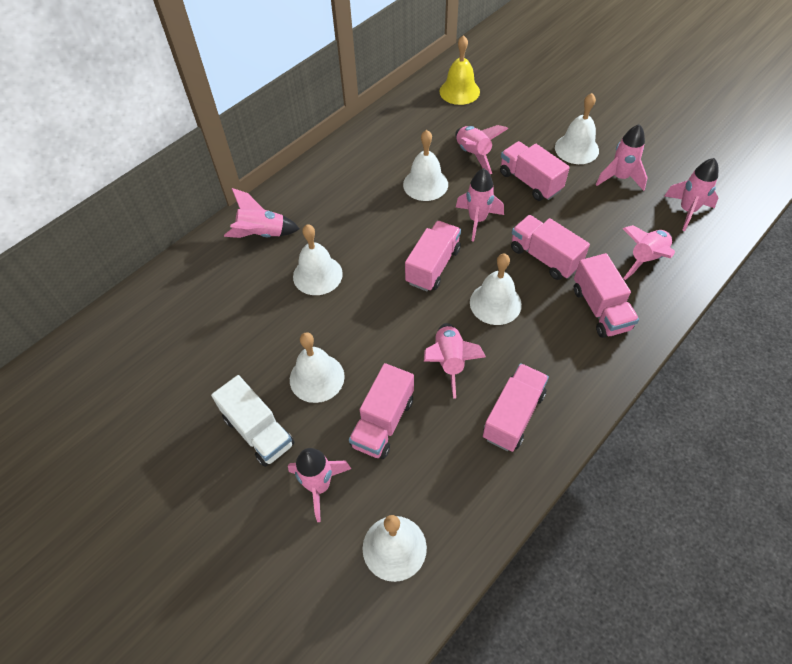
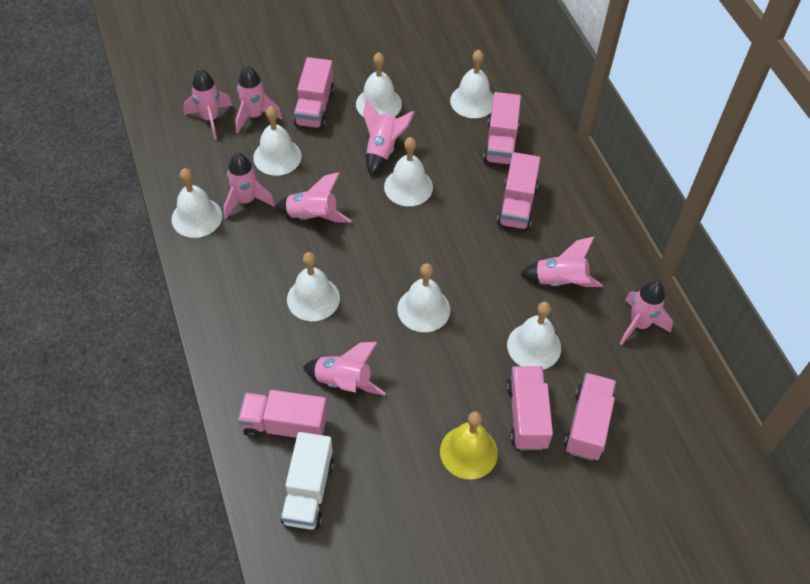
white bell: [290,332,345,403] [293,224,343,295] [363,515,427,582] [403,130,448,201] [470,254,522,325] [555,93,599,164] = 6 -> [172,168,222,238] [253,106,302,176] [287,252,340,321] [356,52,402,117] [384,137,433,206] [397,263,450,332] [450,50,494,118] [507,302,561,370] = 8

